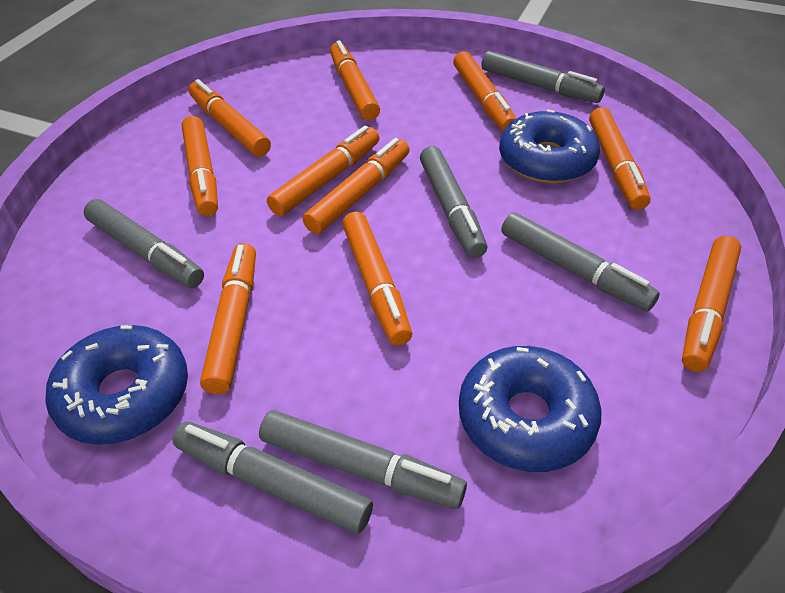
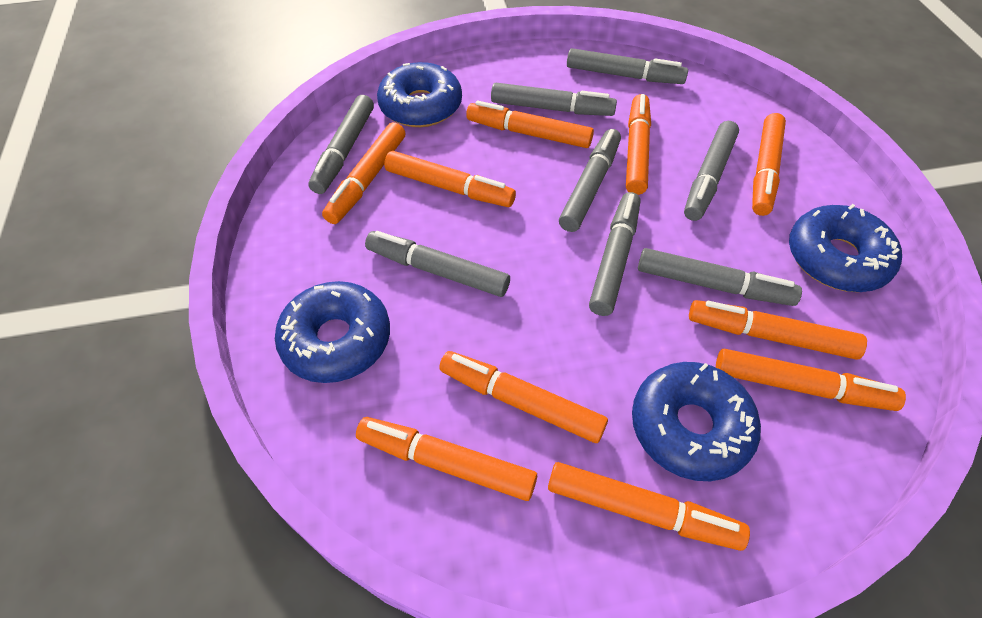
blue donut: [45,325,188,445] [459,346,602,472] [499,109,600,184] = 3 -> [275,281,390,383] [377,62,462,127] [632,362,761,481] [789,204,902,292] = 4
grey marker: [84,199,204,288] [172,422,373,534] [259,410,467,509] [420,146,487,258] [481,51,605,103] [501,212,660,311] = 6 -> [308,95,374,194] [365,231,510,297] [491,83,617,116] [559,129,621,232] [567,48,688,84] [589,192,640,316] [638,248,802,306] [684,121,739,221] = 8

